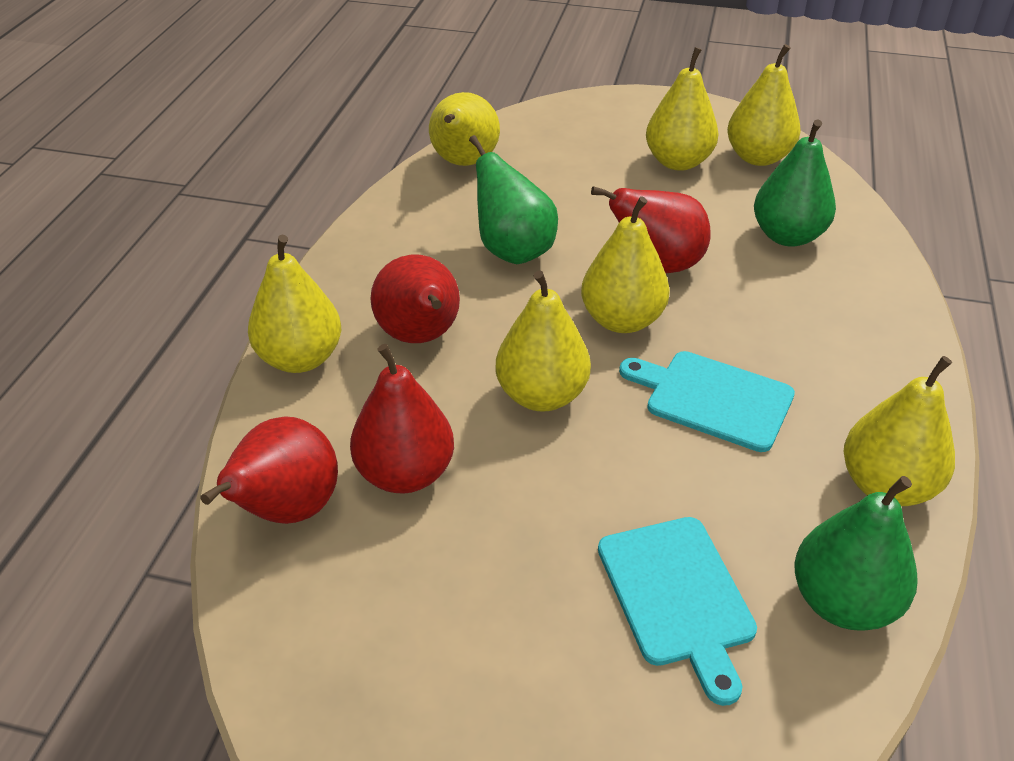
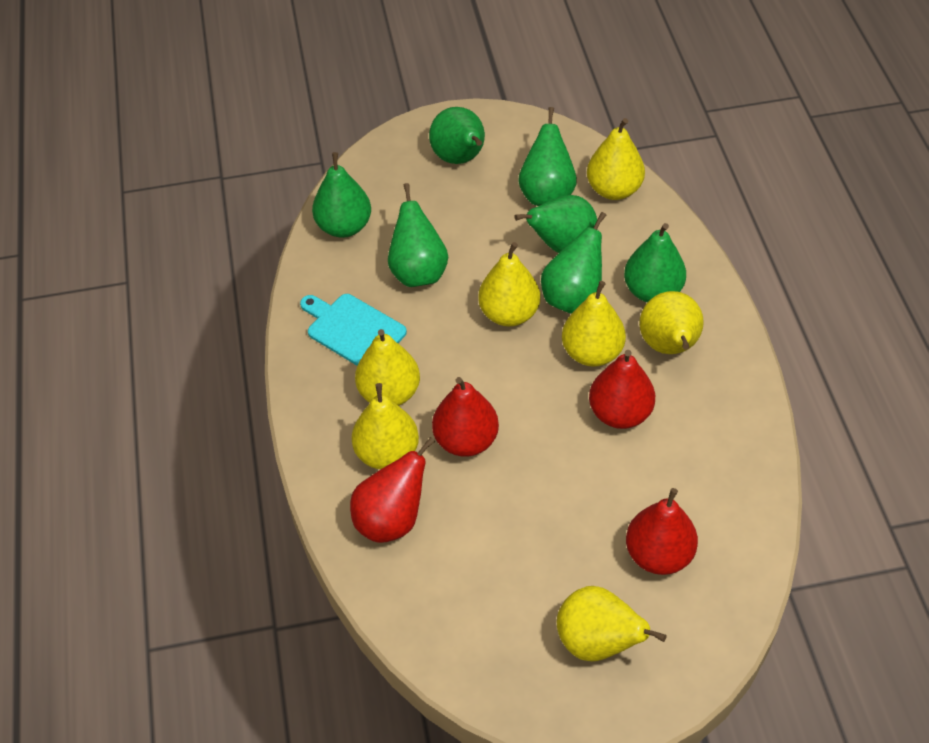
green pear: [469,135,558,264] [754,119,836,247] [794,476,918,631] = 3 -> [312,152,371,238] [388,183,448,287] [429,107,485,164] [515,195,597,253] [518,107,577,206] [541,212,607,314] [624,223,686,303] = 7
turquoise cutting board: [598,517,757,706] [619,351,795,452] = 2 -> [300,294,407,366] = 1

